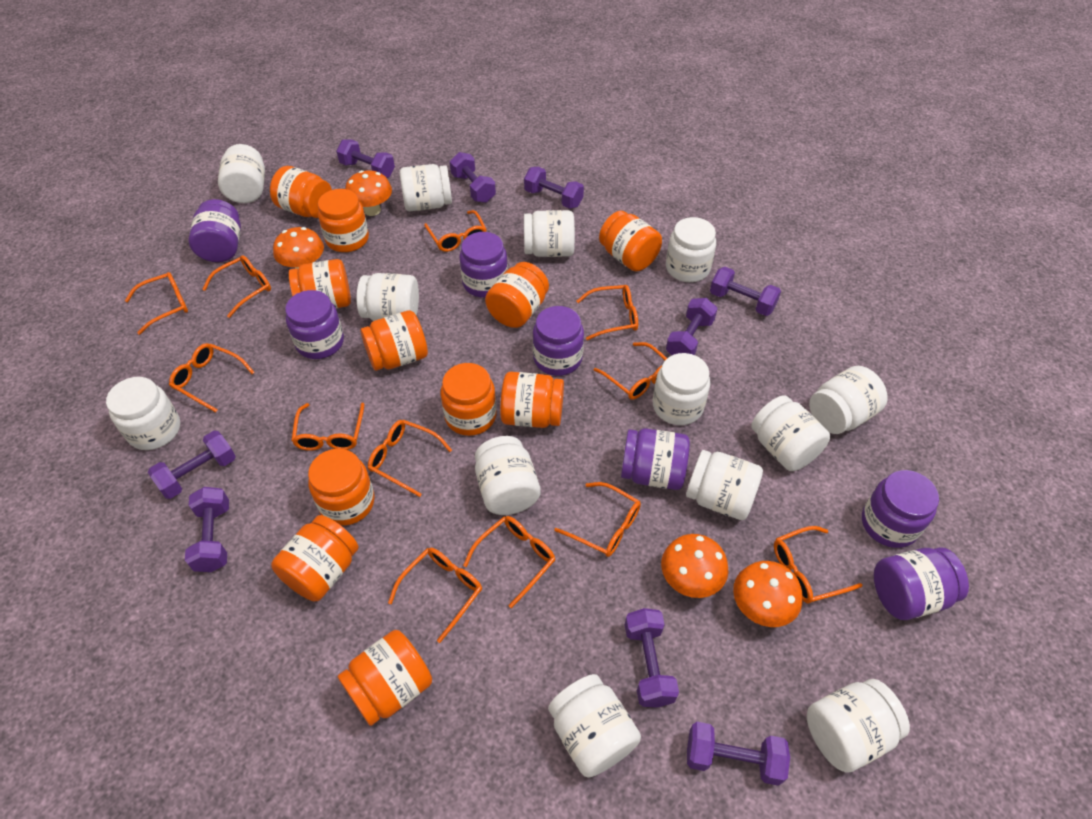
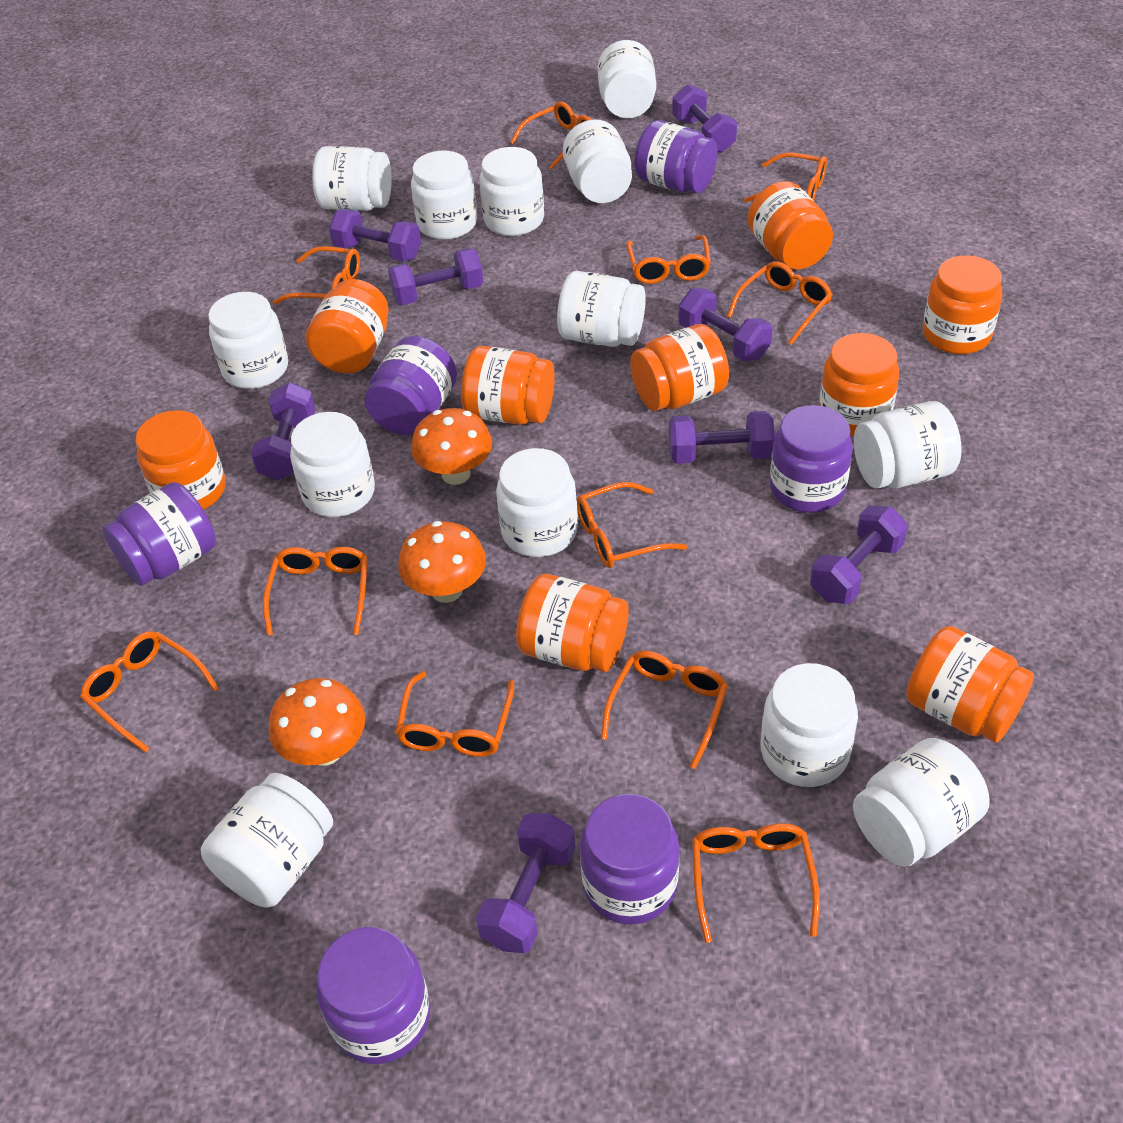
orange glasses: [125,272,188,335] [169,343,255,412] [202,255,271,318] [291,403,364,451] [368,420,452,497] [388,548,482,643] [424,210,487,252] [463,516,556,608] [554,482,641,557] [576,285,638,340] [594,342,667,400] [774,526,862,604] = 12 -> [80,631,219,753] [263,547,368,636] [273,246,360,305] [395,671,514,757] [510,102,592,169] [577,482,687,568] [601,651,728,769] [626,235,711,284] [692,823,820,943] [727,262,833,345] [744,152,827,202] = 11
orange jar: [270,166,332,218] [271,515,358,601] [289,259,351,309] [308,449,375,526] [318,189,369,252] [337,630,432,726] [360,310,428,371] [441,363,497,436] [485,262,549,328] [500,372,564,428] [599,211,662,271] = 11 -> [135,410,226,510] [306,279,389,373] [461,346,555,425] [516,574,629,672] [630,324,729,411] [747,181,833,270] [819,333,899,436] [906,626,1034,743] [923,255,1002,354] = 9
orange mushroom: [273,227,324,269] [345,170,392,216] [661,534,728,598] [733,561,803,627] = 4 -> [268,678,365,766] [398,521,486,603] [411,408,492,485] = 3
purple dumbbell: [148,431,236,499] [185,487,229,572] [336,139,395,178] [450,152,496,203] [524,167,584,209] [625,608,679,708] [666,298,718,355] [687,722,790,786] [710,267,781,316] = 9 -> [251,383,316,480] [329,209,421,261] [388,248,484,305] [476,813,576,953] [669,411,775,464] [672,84,737,153] [678,288,773,361] [810,505,908,604] = 8
purple jar: [188,199,241,262] [285,290,344,359] [459,232,508,298] [533,306,584,376] [621,428,690,490] [862,470,939,548] [874,547,969,620] = 7 -> [103,482,216,586] [316,927,430,1064] [365,336,457,435] [580,794,680,925] [634,120,718,193] [770,405,853,513] = 6

